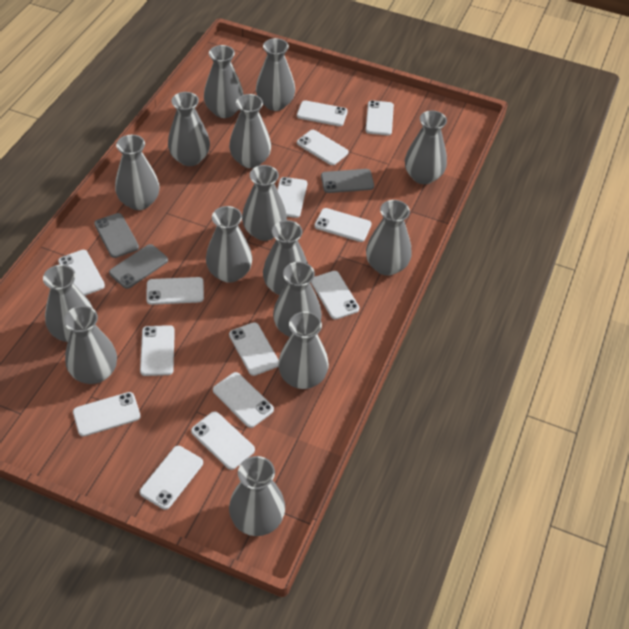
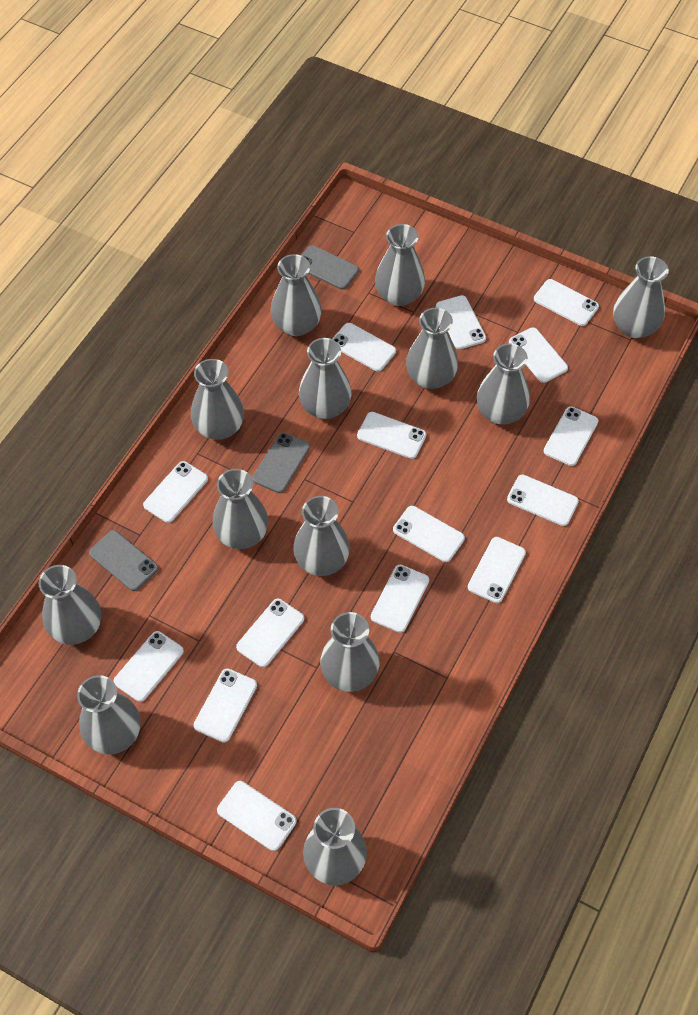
grey vase: [43,265,93,342] [64,306,117,384] [115,135,159,210] [168,92,210,166] [204,45,244,118] [206,206,252,283] [229,94,271,168] [229,456,285,536] [242,165,287,241] [256,38,295,111] [263,220,308,295] [273,262,322,337] [278,311,329,389] [366,200,412,276] [405,110,447,184] = 15 -> [39,565,101,645] [77,675,140,755] [191,359,244,440] [212,469,268,549] [271,254,322,336] [293,496,350,576] [299,338,352,419] [303,808,367,886] [320,612,379,692] [375,224,425,306] [406,308,458,389] [477,343,530,425] [613,256,669,338] = 13
white phone: [58,250,105,295] [73,392,141,436] [140,325,175,376] [140,446,203,510] [146,277,204,305] [191,411,255,470] [213,372,274,428] [229,322,279,376] [277,177,307,218] [297,100,348,126] [297,130,348,165] [311,271,360,320] [314,208,372,242] [365,100,394,135] = 14 -> [113,631,184,702] [143,461,208,523] [194,668,257,743] [217,781,297,851] [236,599,304,667] [332,323,396,371] [357,412,426,459] [371,565,429,633] [393,506,465,562] [436,295,486,349] [468,537,526,603] [507,475,579,526] [509,327,568,383] [534,279,599,326] [544,406,598,466] = 15

